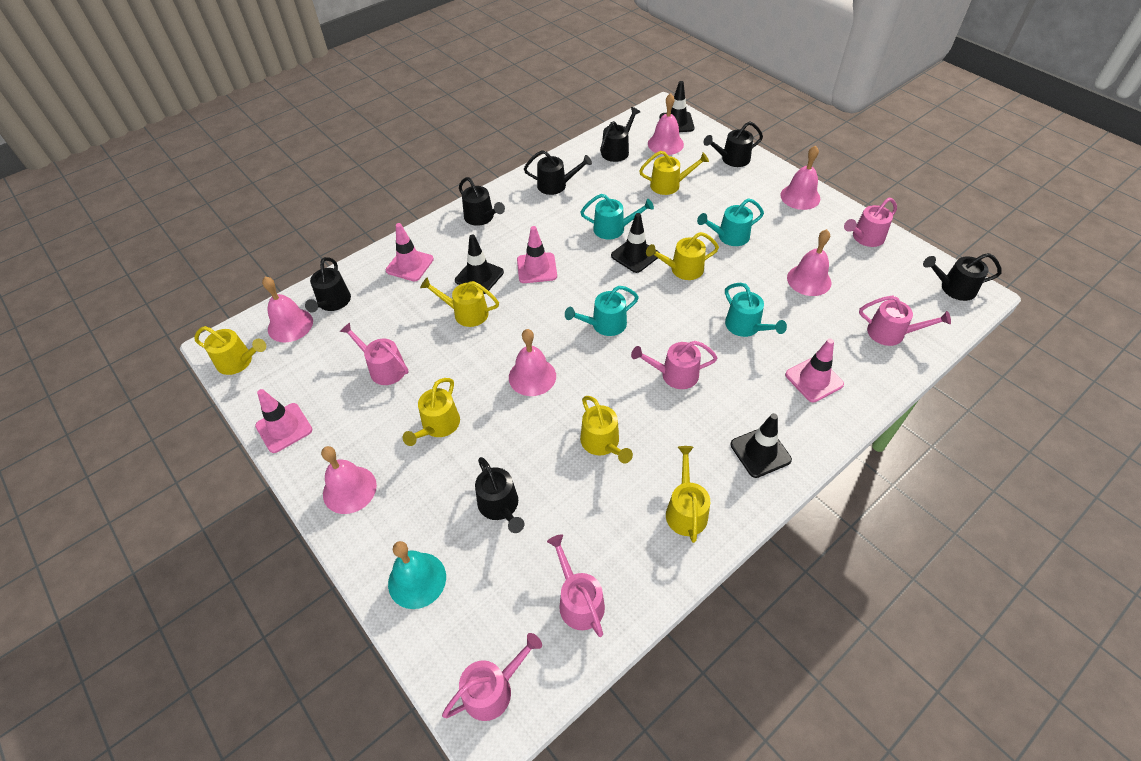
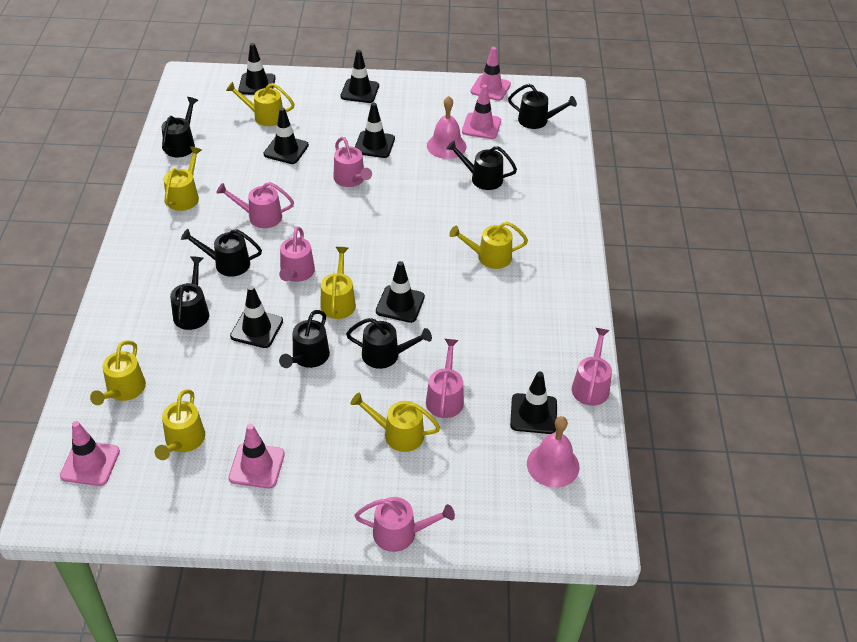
black traffic cone: [455,234,504,294] [611,213,660,273] [660,81,694,132] [731,413,792,478] = 4 -> [230,286,283,348] [238,43,276,95] [263,107,309,164] [341,50,379,103] [355,103,395,158] [376,261,425,323] [510,371,557,434] = 7
pink bell: [262,277,313,343] [321,446,377,514] [509,329,556,396] [648,93,684,155] [780,145,820,210] [787,229,831,296] = 6 -> [427,96,466,159] [527,416,579,488] = 2
turquoise bell: [388,541,446,609] = 1 -> none = 0
turquoise watering can: [565,286,639,336] [580,194,654,240] [697,198,764,246] [725,282,787,337] = 4 -> none = 0

